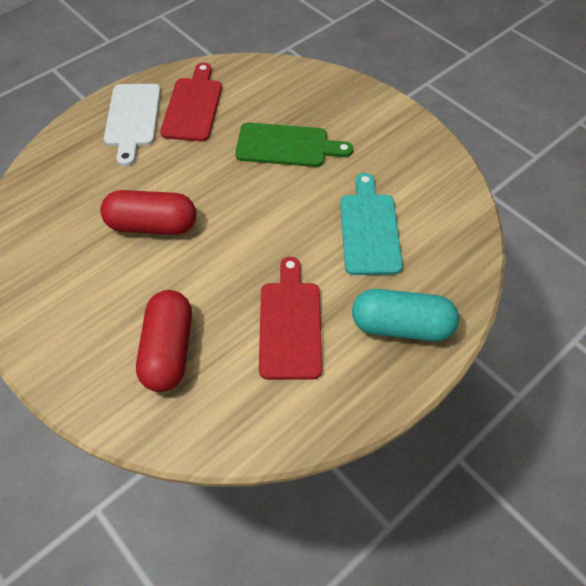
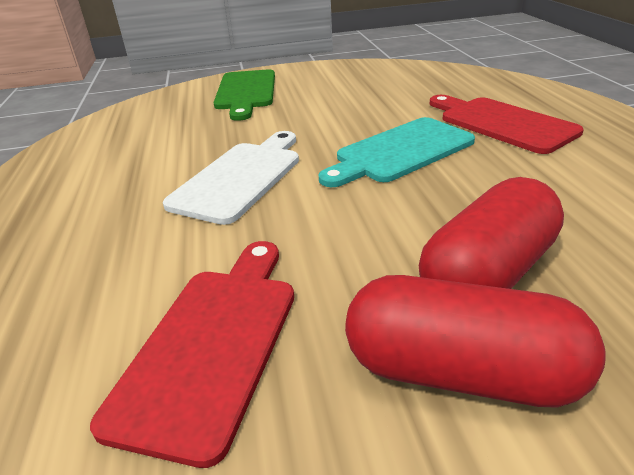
turquoise capsule: [352,289,459,341] = 1 -> none = 0

